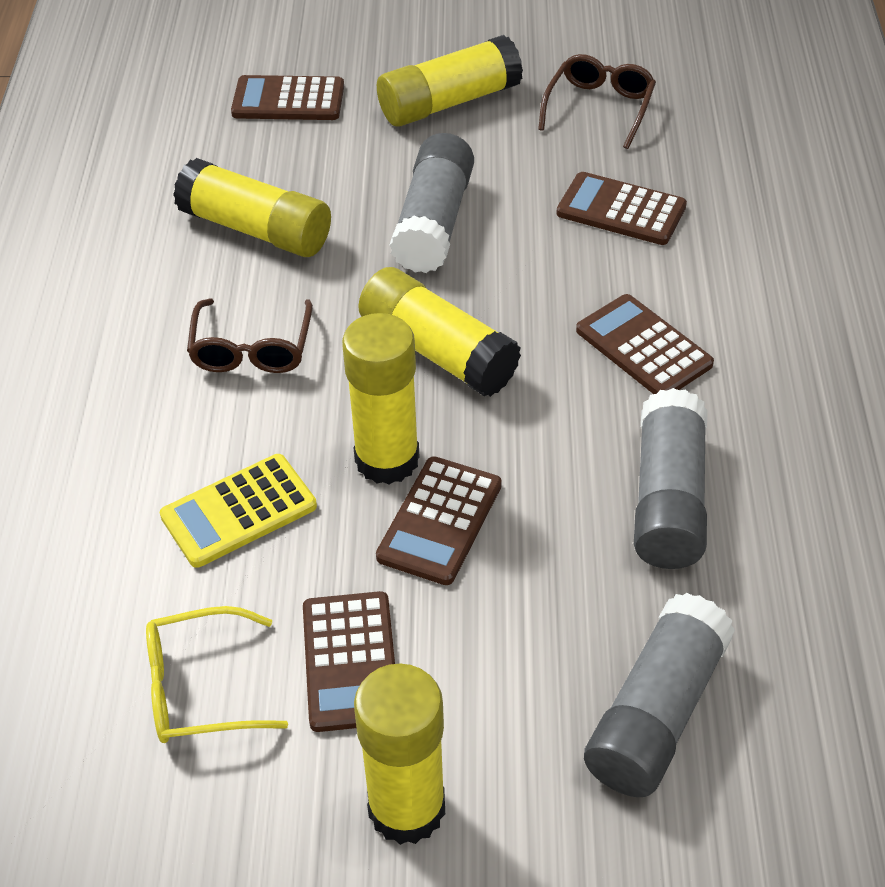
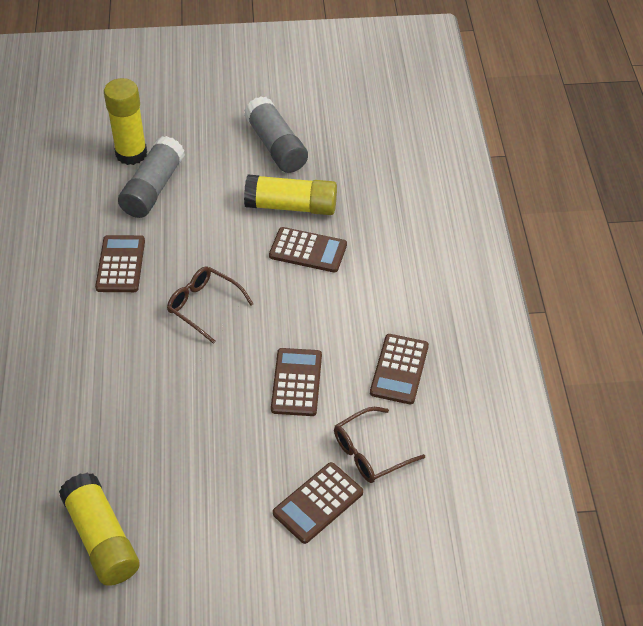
grey glue stick: [389,133,474,273] [584,593,735,797] [634,388,707,569] = 3 -> [118,136,185,218] [244,96,308,173] = 2
yellow calculator: [160,454,317,568] = 1 -> none = 0
yellow glasses: [146,606,288,743] = 1 -> none = 0
yellow glue stick: [173,158,331,257] [342,313,420,484] [354,664,445,845] [358,267,521,397] [377,35,523,127] = 5 -> [59,473,140,586] [104,78,147,165] [244,174,337,215] = 3

